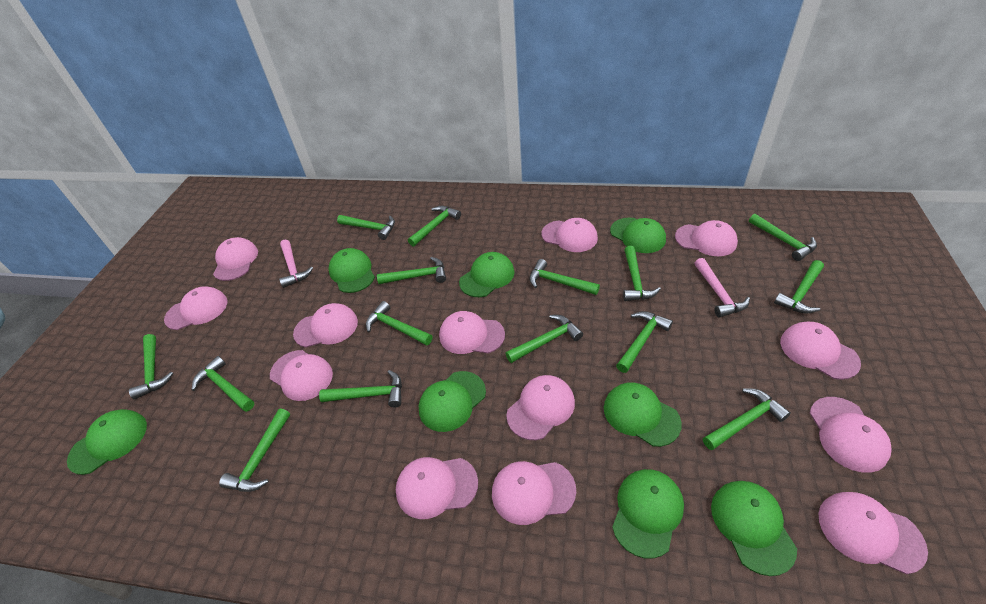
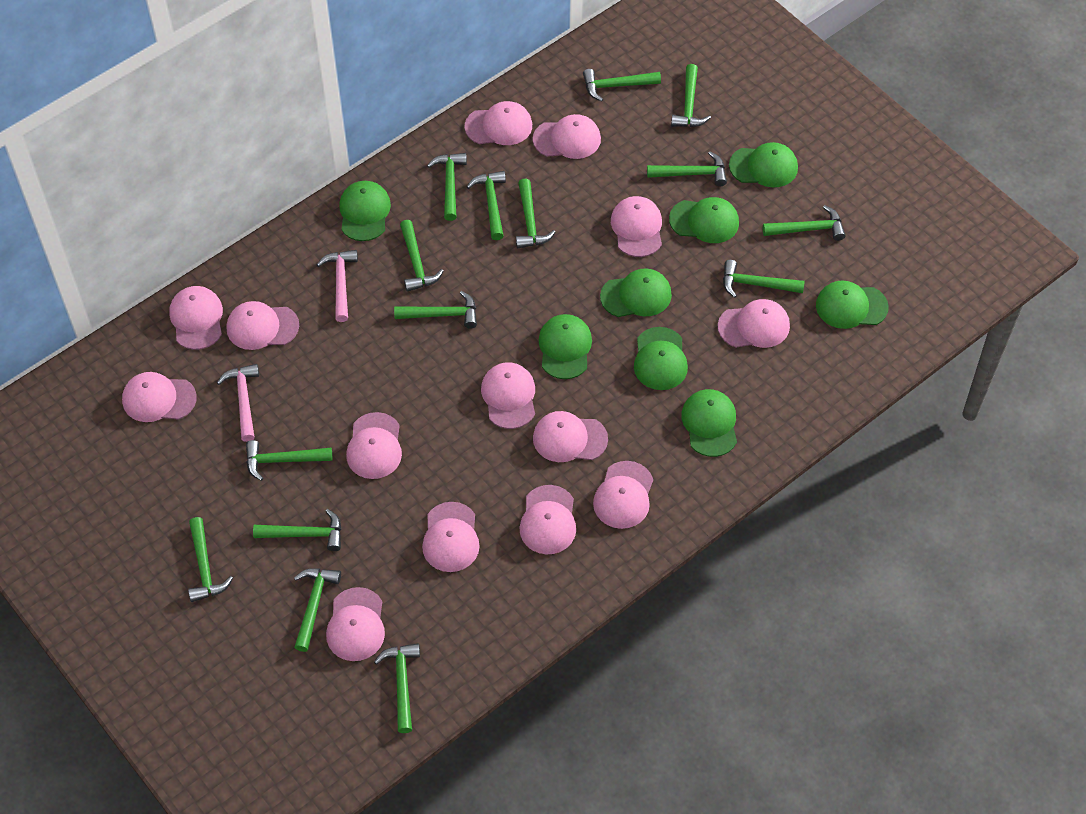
pink cap: [164,286,227,330] [213,237,258,281] [270,350,333,401] [293,303,358,347] [396,457,478,519] [439,311,505,354] [492,461,576,525] [506,375,575,440] [541,218,598,252] [675,220,738,256] [780,322,861,380] [809,397,891,473] [818,492,928,575] = 13 -> [122,372,197,422] [169,286,223,350] [227,301,299,350] [326,587,385,661] [346,412,402,479] [422,502,480,572] [464,101,532,145] [481,362,535,429] [519,485,576,554] [533,114,601,159] [533,411,608,462] [593,461,653,529] [611,196,662,257] [718,299,790,348] = 14

